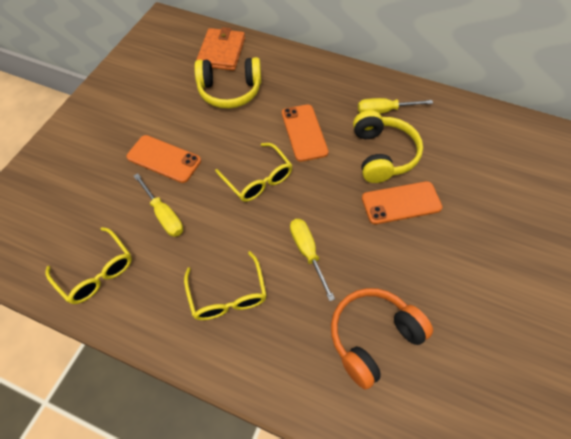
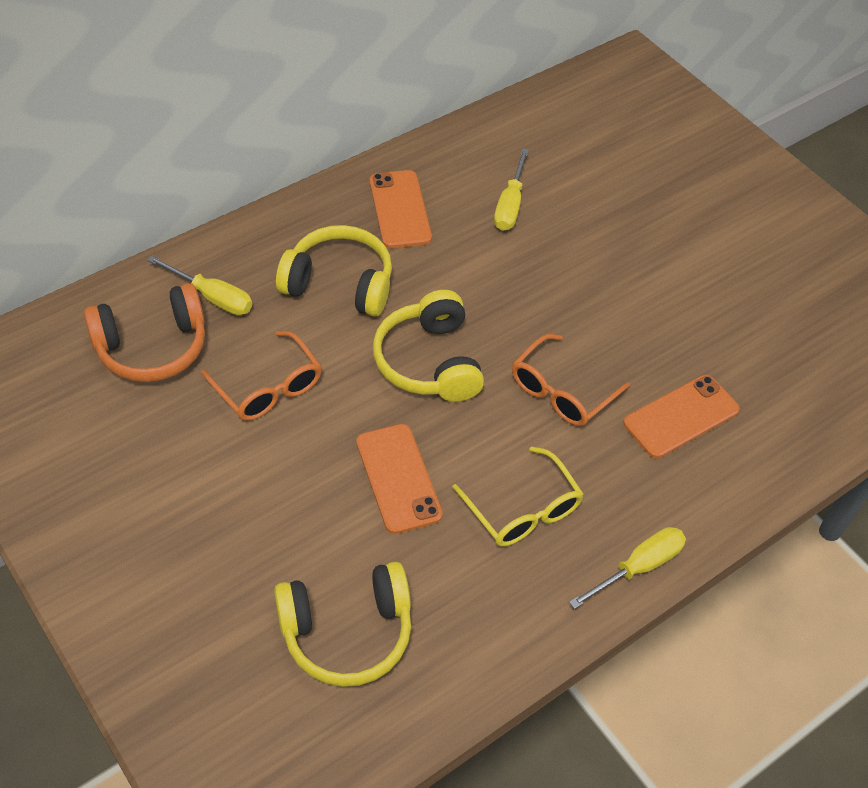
orange glasses: none = 0 -> [201,331,322,421] [512,334,630,426] = 2
orange wallet: [196,27,245,71] = 1 -> none = 0
yellow glasses: [45,227,132,304] [184,251,267,320] [215,143,293,202] = 3 -> [452,447,584,546] = 1
yellow headphones: [194,57,261,108] [353,110,423,183] = 2 -> [274,562,411,687] [276,225,392,317] [373,290,484,402] = 3

